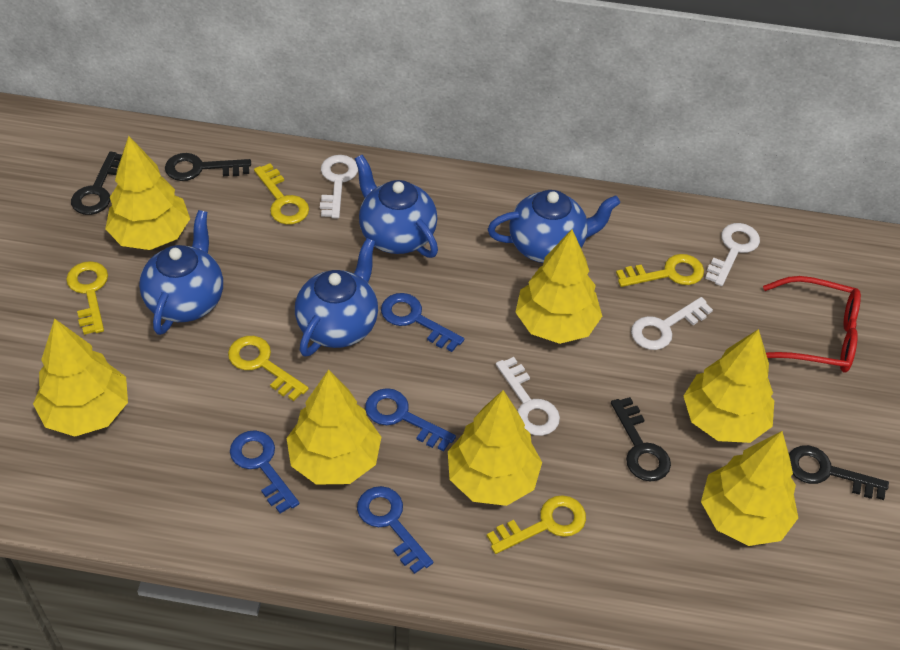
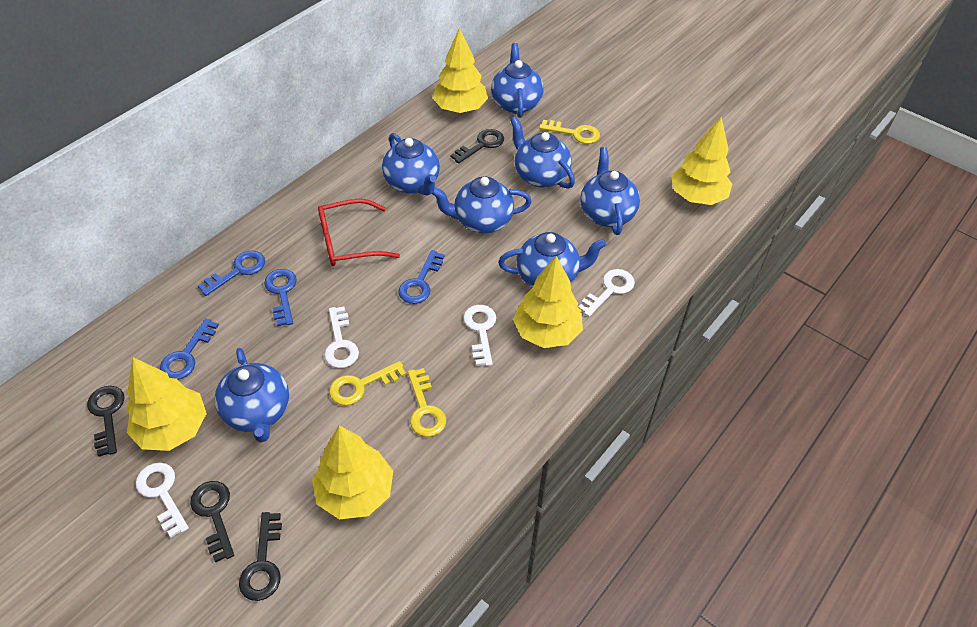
blue teapot: [139,210,223,335] [295,238,378,357] [355,155,438,258] [488,190,620,263] = 4 -> [215,348,289,443] [382,133,440,196] [430,176,532,233] [491,43,543,118] [498,232,607,288] [510,116,575,189] [580,147,640,235] = 7
yellow key: [66,261,108,335] [228,336,309,401] [254,163,309,225] [487,495,586,554] [616,254,704,287] = 5 -> [329,361,406,405] [408,368,446,437] [539,120,600,144] = 3
yellow tree: [33,318,128,436] [105,136,190,250] [286,369,381,485] [448,390,542,506] [515,230,602,344] [684,329,774,443] [701,431,798,546] = 7 -> [127,357,207,451] [312,426,393,519] [432,28,488,113] [513,256,583,348] [671,117,732,205] = 5

